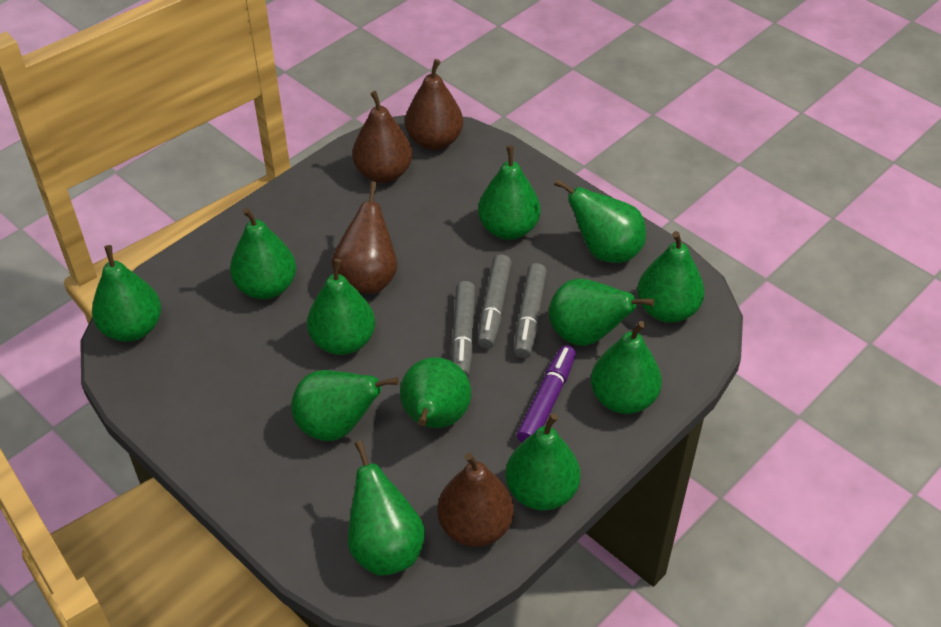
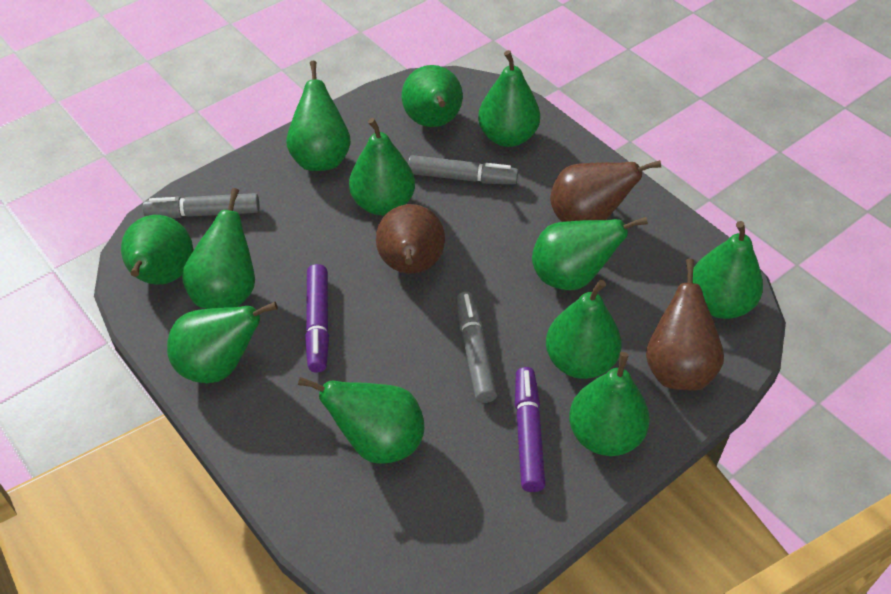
brown pear: [332,182,397,294] [352,91,412,183] [405,59,463,150] [437,453,514,547] = 4 -> [376,204,445,274] [550,160,661,222] [646,259,724,391] = 3
purple marker: [517,345,576,442] = 1 -> [305,264,329,372] [515,367,545,492] = 2

